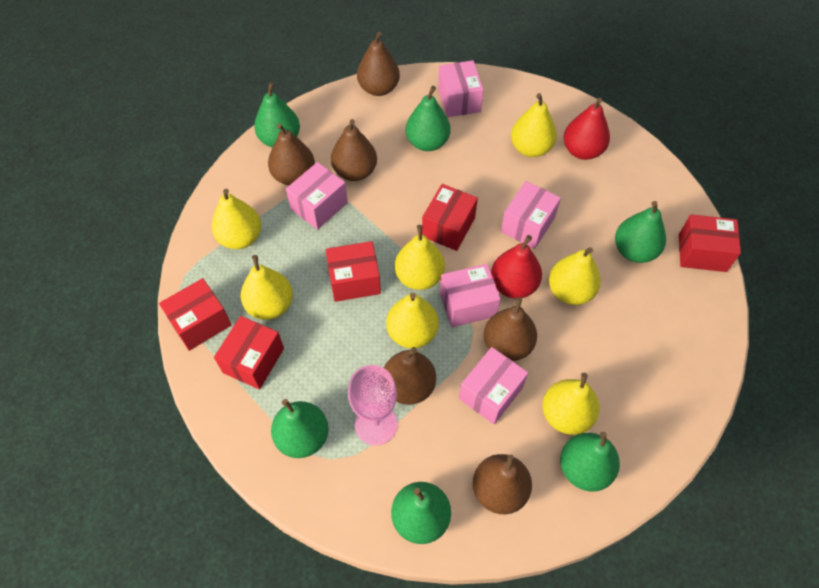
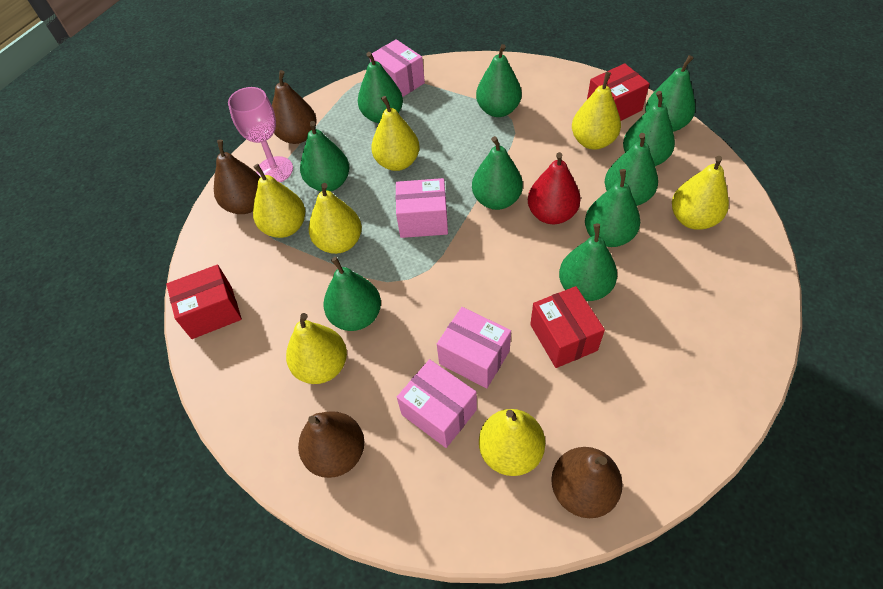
brown pear: [268,123,315,185] [331,119,377,181] [357,32,400,96] [384,347,436,405] [473,454,532,515] [484,297,537,361] = 6 -> [214,140,260,214] [272,70,317,144] [298,411,364,478] [551,447,623,518] = 4
green pear: [254,82,300,147] [271,399,329,458] [391,482,451,544] [406,86,451,151] [560,432,620,492] [615,201,666,263] = 6 -> [300,121,349,191] [324,257,381,331] [358,52,403,123] [472,136,523,210] [476,44,522,117] [559,223,617,301] [585,169,640,247] [605,133,658,206] [623,91,675,166] [645,55,695,132] = 10
pink box: [286,162,348,230] [438,60,484,117] [440,264,501,327] [459,347,528,424] [501,181,561,249] = 5 -> [370,39,425,97] [396,178,448,238] [397,359,477,448] [437,307,511,389] = 4
red box: [159,278,231,351] [214,316,284,389] [326,241,381,302] [422,184,478,251] [679,214,741,272] = 5 -> [166,265,242,339] [530,286,605,368] [587,63,650,121] = 3
red pear: [491,235,542,299] [564,98,610,160] = 2 -> [528,152,581,224] = 1

